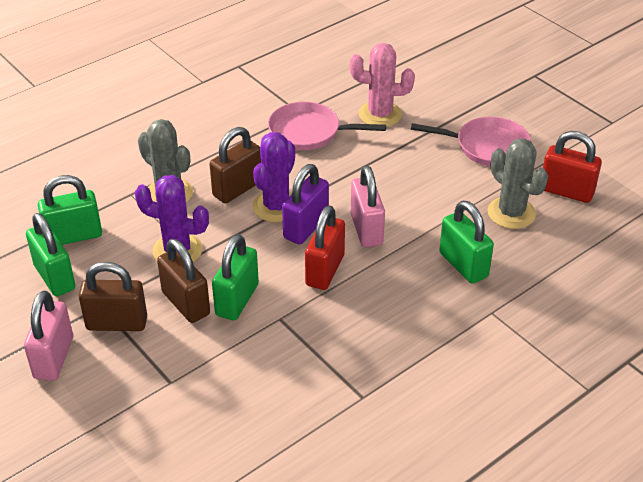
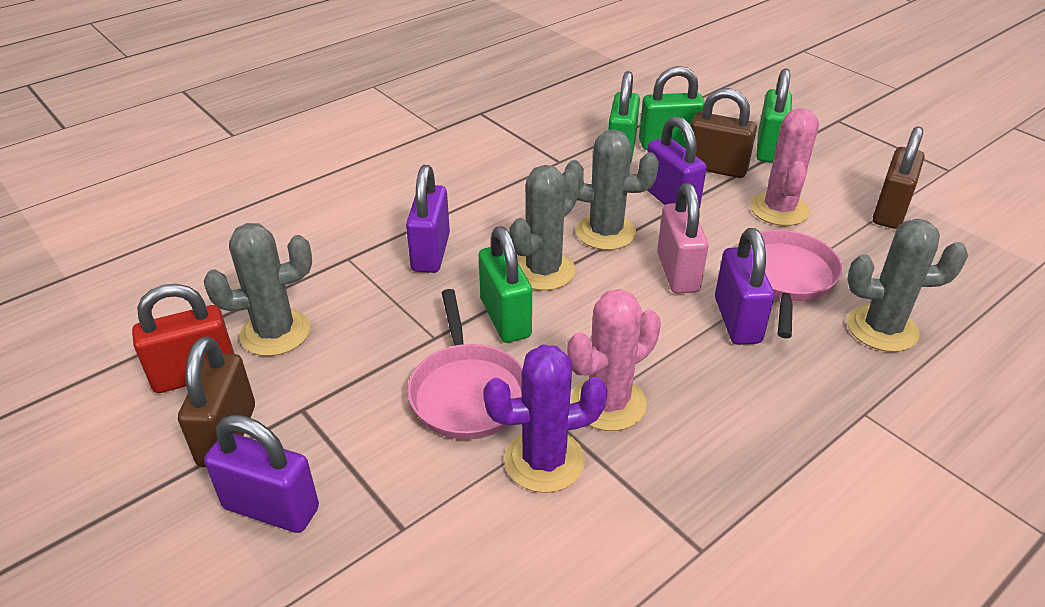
grey cactus: [138,119,193,203] [487,138,549,229] = 2 -> [204,223,312,356] [510,165,579,291] [565,129,659,250] [847,219,968,352] = 4
pink cactus: [350,43,415,127] = 1 -> [567,289,661,431] [750,108,819,226] = 2
pink padlock: [24,291,73,381] [351,165,385,247] = 2 -> [657,183,708,294] = 1
purple cactus: [135,175,209,263] [253,132,295,222] = 2 -> [483,344,608,493] = 1
purple padlock: [282,164,329,245] = 1 -> [204,415,319,533] [406,165,450,273] [647,116,707,209] [715,228,774,345] = 4
red padlock: [305,205,345,290] [543,131,602,203] = 2 -> [132,284,234,393] = 1

